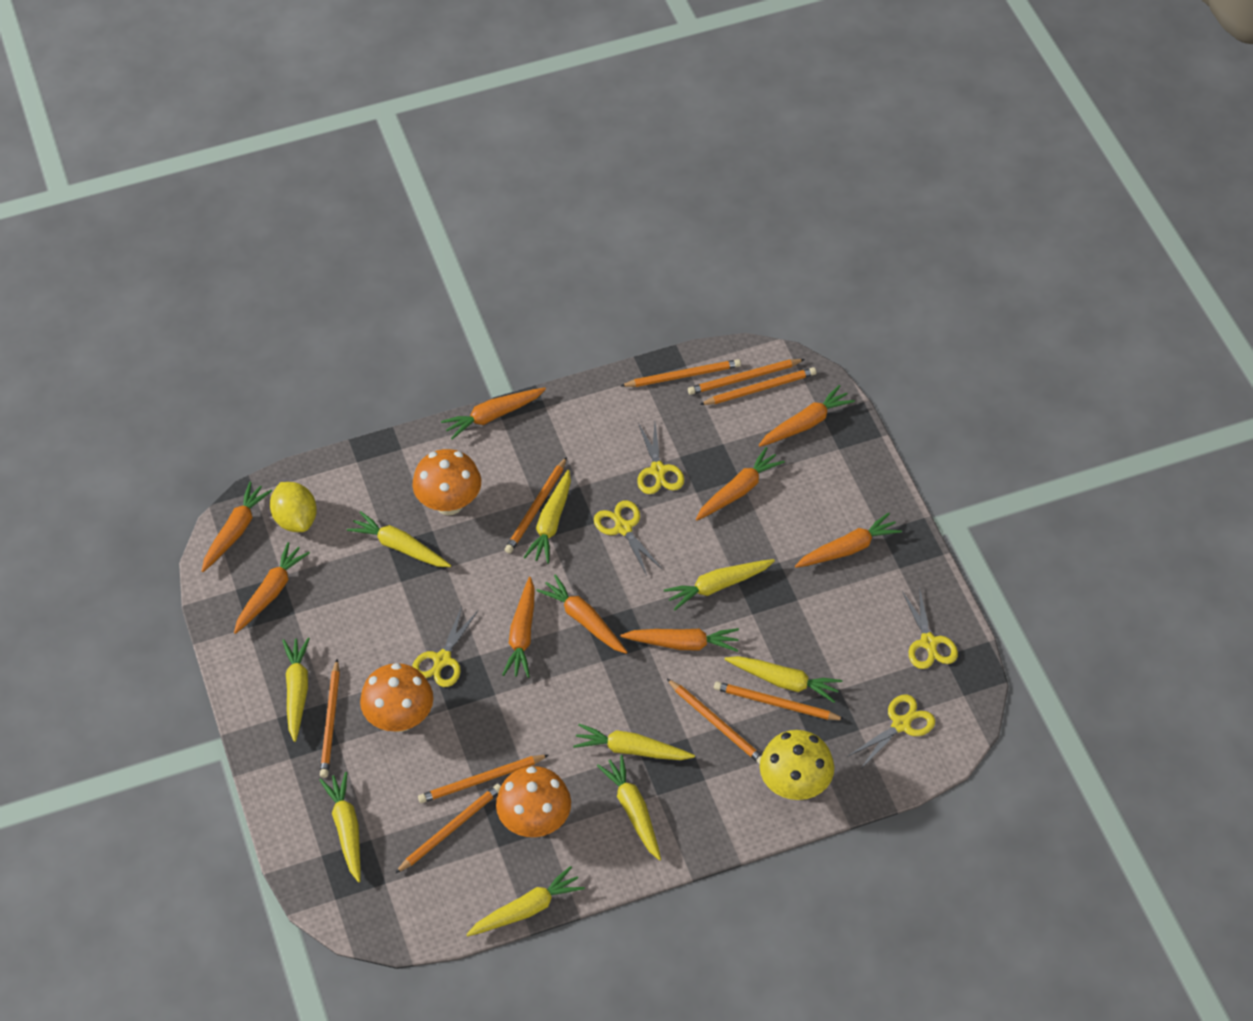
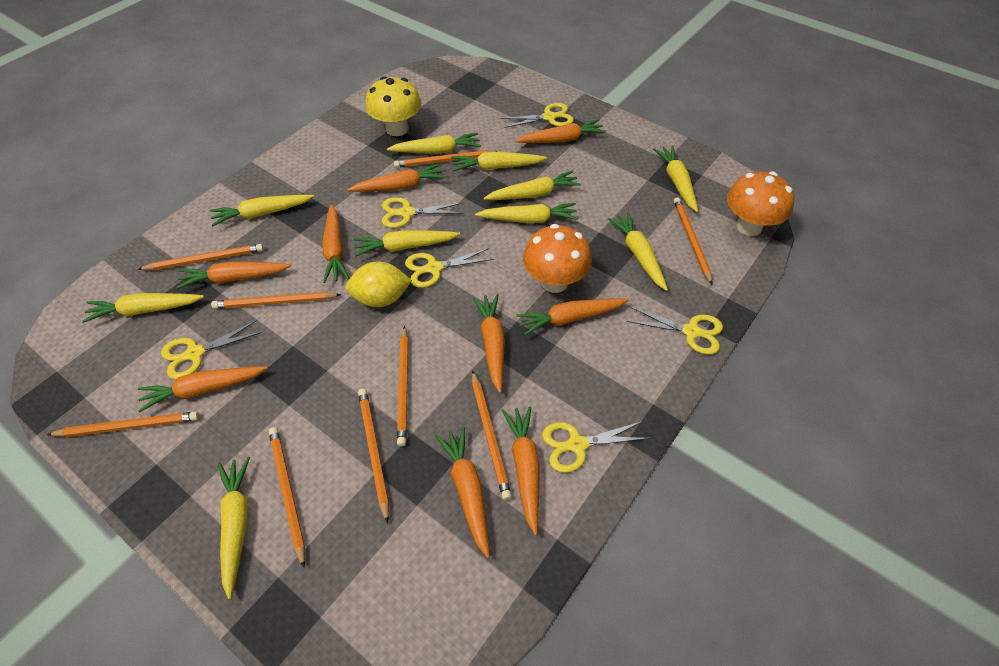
orange mushroom: [360,663,433,732] [412,449,481,515] [496,766,571,837] = 3 -> [523,224,592,293] [727,171,794,236] = 2
yellow carrot: [282,638,310,742] [319,772,361,882] [347,511,451,567] [466,866,585,937] [523,470,571,564] [573,724,695,760] [597,755,661,860] [664,559,775,610] [724,656,842,703] = 9 -> [82,293,204,323] [210,195,314,226] [218,457,250,599] [354,230,460,256] [387,133,481,154] [452,152,547,172] [475,203,578,223] [484,170,581,200] [608,212,668,291] [653,145,698,212] = 10
yellow scissors: [412,606,478,687] [594,500,663,575] [637,423,684,494] [847,695,935,770] [902,587,958,669] = 5 -> [161,321,262,379] [382,197,462,228] [405,248,494,288] [501,103,574,128] [542,421,650,473] [627,307,723,355] = 6

